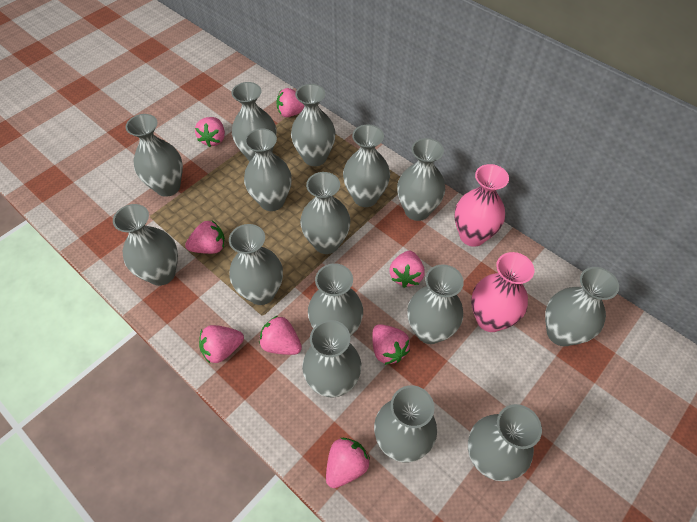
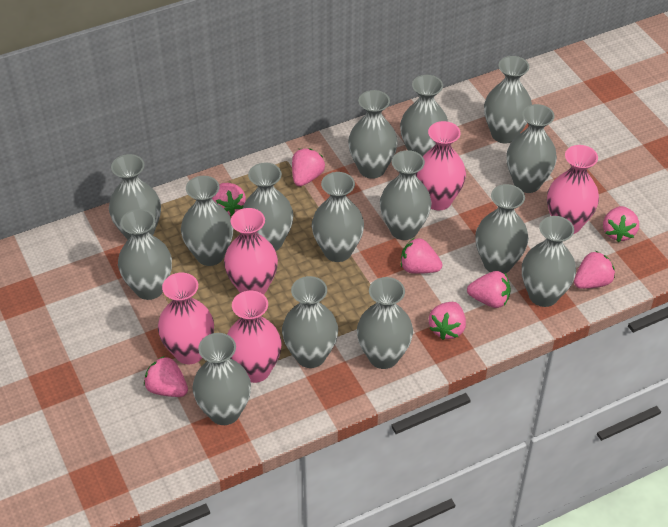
pink vase: [455,164,509,247] [471,252,534,332] = 2 -> [158,273,214,364] [224,208,278,295] [227,291,282,383] [415,121,466,210] [547,145,599,234] = 5

